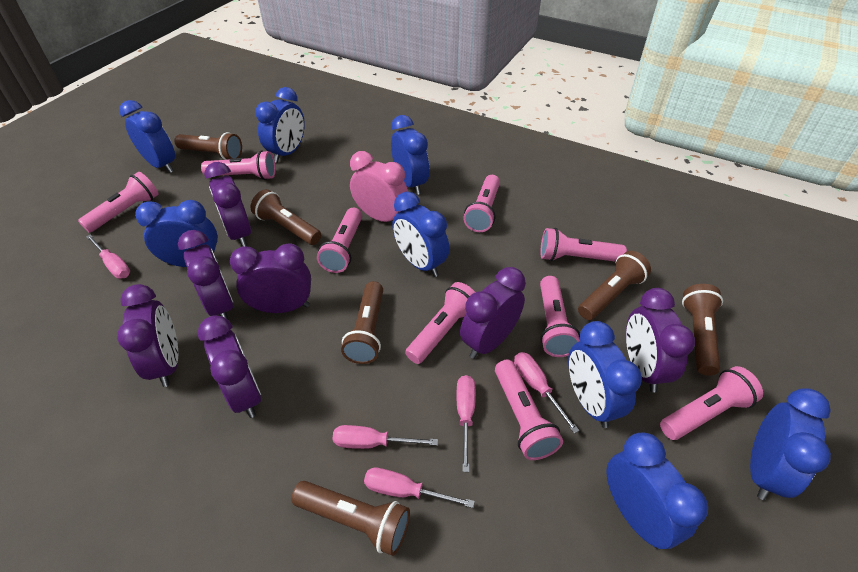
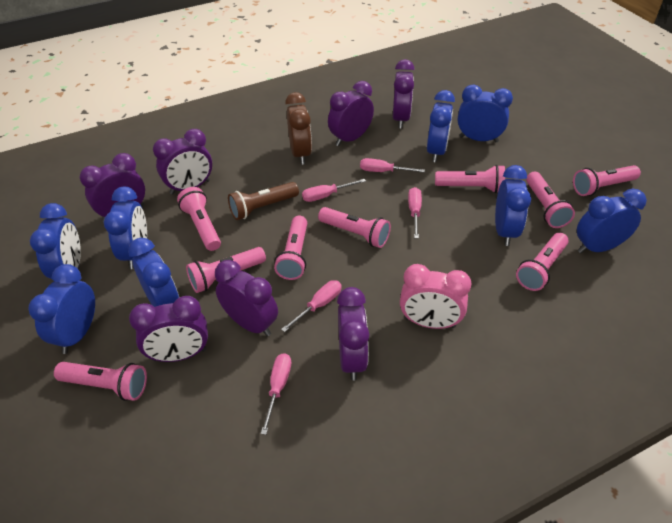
brown clock: none = 0 -> [285,92,312,165] = 1
brown flashlight: [174,132,242,160] [250,189,321,245] [291,481,410,556] [341,281,383,364] [578,251,651,320] [682,284,723,376] = 6 -> [228,182,299,220] = 1

